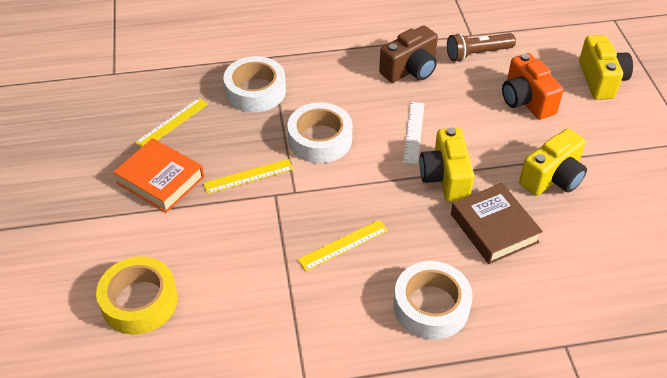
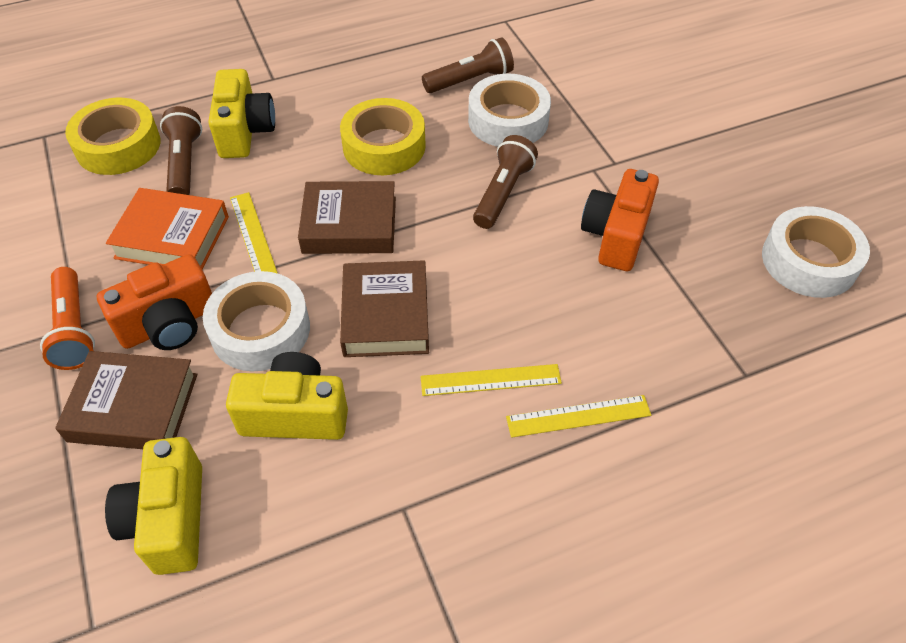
brown book: [451,183,543,264] = 1 -> [55,351,197,449] [298,181,396,254] [340,260,429,357] = 3
brown camera: [379,26,438,83] = 1 -> none = 0
brown flashlight: [447,33,516,62] = 1 -> [160,106,202,195] [422,37,514,93] [473,135,538,229] = 3
orange camera: [502,53,564,120] = 1 -> [97,254,212,350] [581,169,659,271] = 2
orange flashlight: none = 0 -> [40,267,95,370] = 1
white ruler: [403,102,425,164] = 1 -> none = 0
yellow tape: [96,256,178,335] = 1 -> [65,98,161,175] [340,98,426,175] = 2

